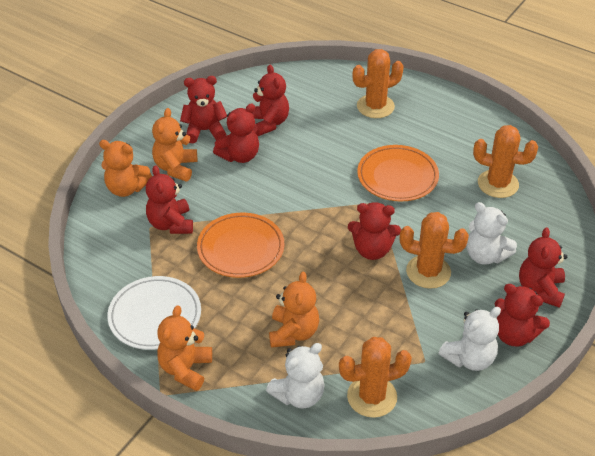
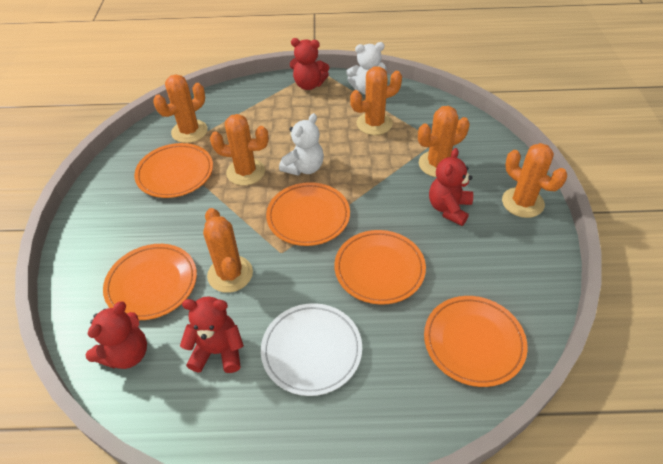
orange cactus: [339,337,412,418] [353,49,404,118] [400,212,469,289] [473,125,538,198] = 4 -> [153,74,207,143] [203,208,253,293] [210,114,269,185] [350,66,402,135] [418,106,470,177] [502,143,567,218] = 6
orange plate: [197,213,284,278] [357,145,439,201] = 2 -> [103,244,197,320] [134,143,213,198] [266,182,350,246] [334,230,426,305] [424,296,528,387] = 5
orange teddy bear: [99,140,152,197] [152,108,197,182] [157,305,212,391] [269,272,319,348] = 4 -> none = 0
red teddy bear: [146,165,193,234] [180,76,227,143] [213,103,259,163] [252,65,289,136] [348,202,401,260] [495,284,550,347] [519,227,567,308] = 7 -> [86,301,147,369] [180,296,244,373] [290,38,329,90] [429,148,473,226] = 4
white teddy bear: [266,343,325,408] [439,307,501,371] [467,202,517,265] = 3 -> [279,113,324,176] [346,42,387,95] = 2

